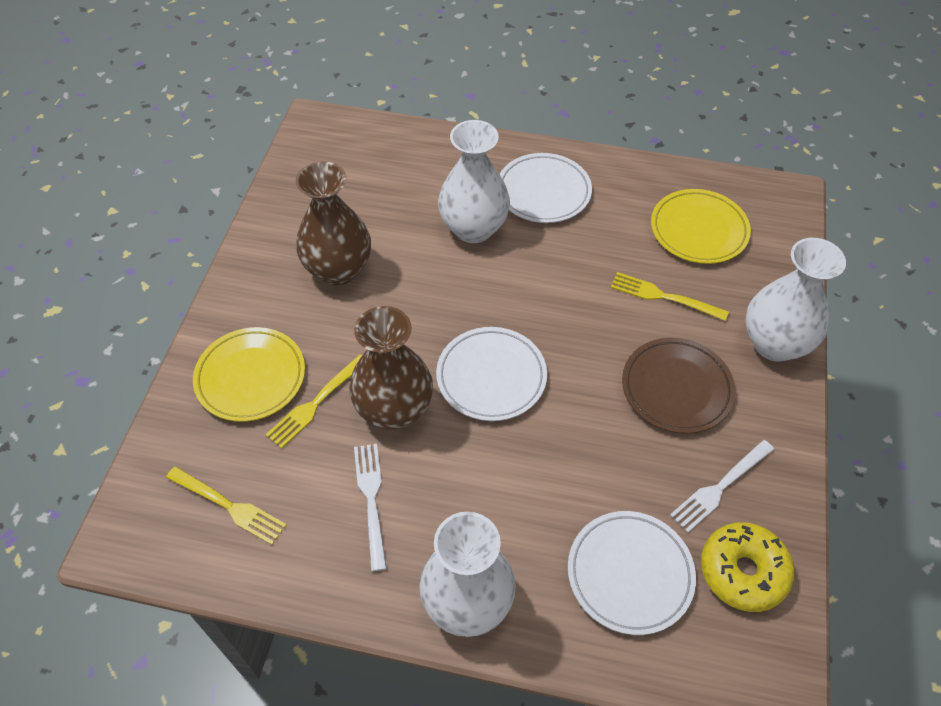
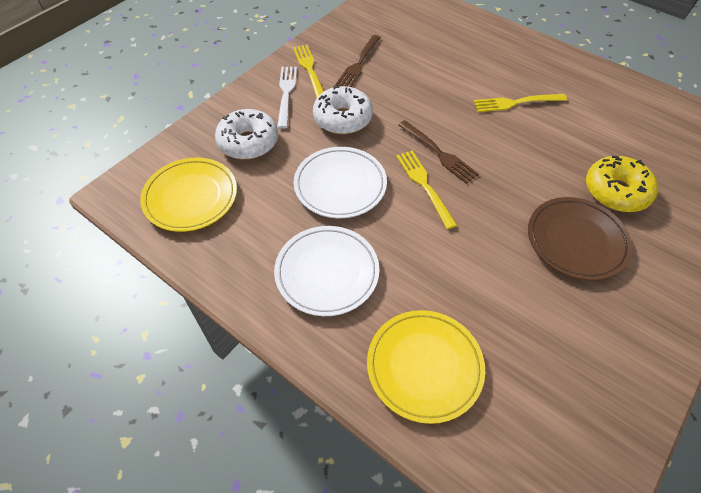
brown fork: none = 0 -> [336,35,381,87] [398,120,479,184] = 2
brown vase: [296,162,371,286] [349,306,433,429] = 2 -> none = 0
white donut: none = 0 -> [215,109,278,159] [313,86,373,134] = 2
white fork: [354,444,387,571] [670,440,774,533] = 2 -> [277,67,297,129] = 1
white plate: [436,327,547,421] [500,153,592,223] [568,511,696,635] = 3 -> [274,226,379,316] [294,147,387,218] = 2
white vase: [419,512,516,637] [438,120,510,243] [745,238,846,362] = 3 -> none = 0

